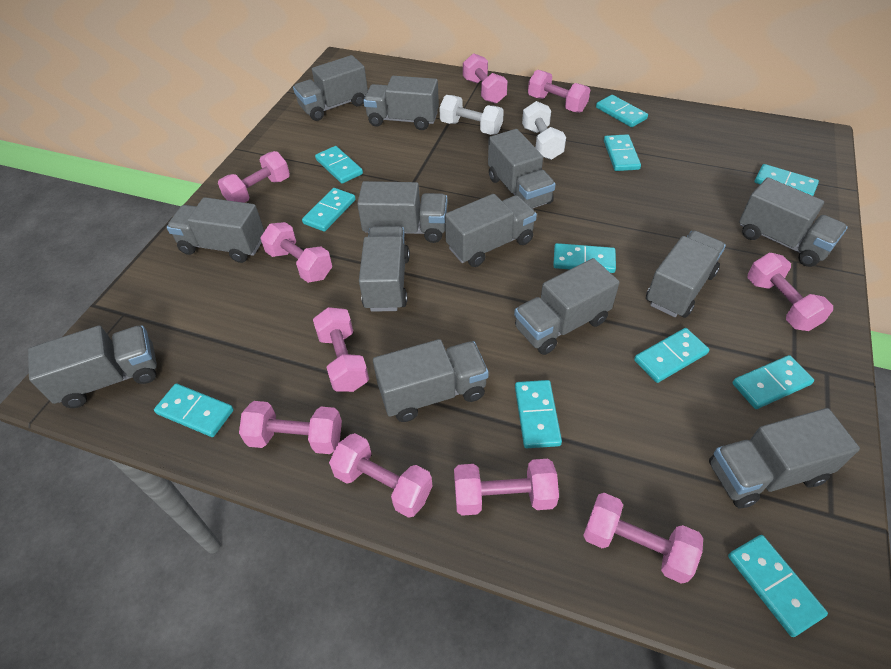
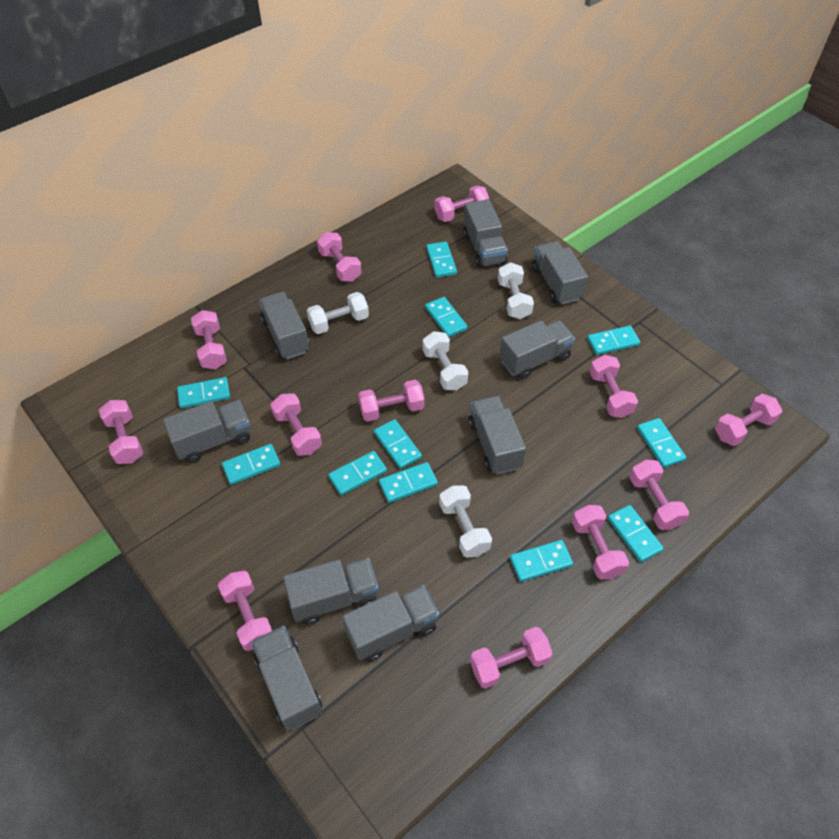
grey truck: [28,325,157,408] [167,197,264,263] [293,55,368,121] [357,181,448,243] [359,226,410,312] [363,76,439,130] [373,339,489,422] [445,194,537,267] [488,129,556,209] [514,258,619,355] [646,231,726,318] [709,408,860,508] [739,177,848,267] = 13 -> [163,400,251,463] [251,626,322,731] [259,292,310,359] [283,558,379,625] [342,585,439,662] [463,199,508,268] [468,396,526,474] [500,320,575,379] [532,241,588,304] = 9
pink dumbbell: [218,151,290,203] [239,401,342,454] [260,222,332,283] [313,307,369,392] [329,433,433,518] [454,459,559,516] [463,53,508,104] [528,70,590,113] [583,493,703,584] [748,253,833,331] = 10 -> [99,400,143,464] [191,310,227,369] [218,571,272,651] [271,393,322,456] [317,232,362,282] [358,380,425,422] [435,185,489,222] [470,627,553,689] [572,505,629,579] [590,355,638,418] [629,460,689,530] [715,394,782,446] = 12
white dumbbell: [439,95,504,135] [522,101,566,160] = 2 -> [307,292,369,334] [422,331,468,391] [439,485,492,558] [498,262,534,319] = 4

